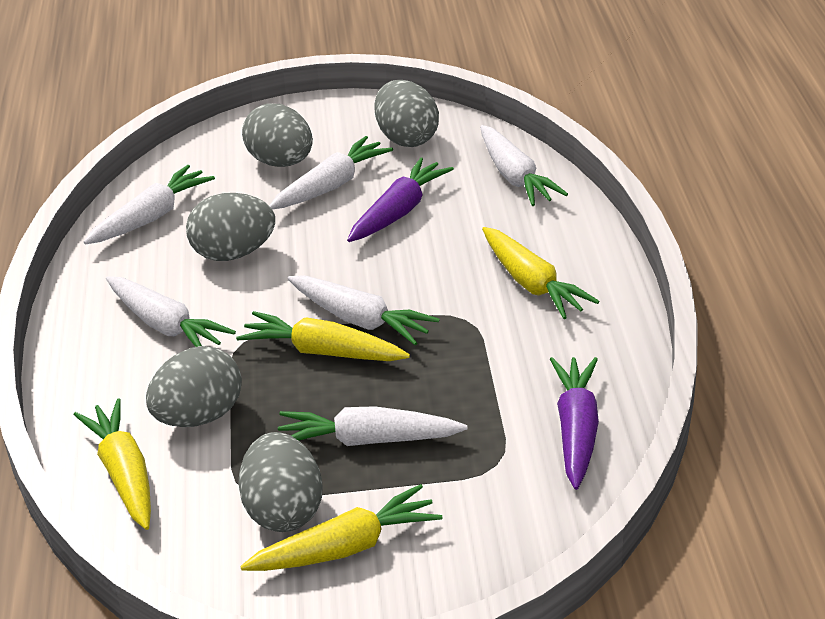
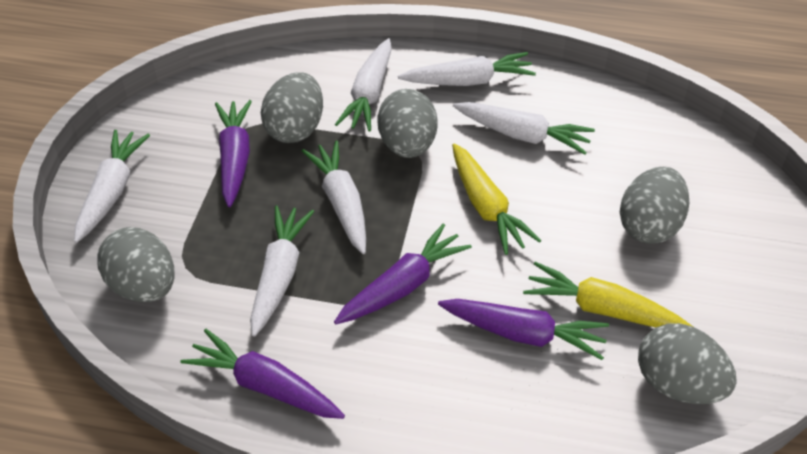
purple carrot: [347,157,454,242] [550,357,599,490] = 2 -> [180,329,345,419] [215,100,252,207] [334,224,472,324] [438,299,609,360] = 4
yellow carrot: [74,398,151,530] [236,311,410,361] [240,484,442,571] [482,227,599,319] = 4 -> [452,143,542,255] [523,262,693,328] = 2

